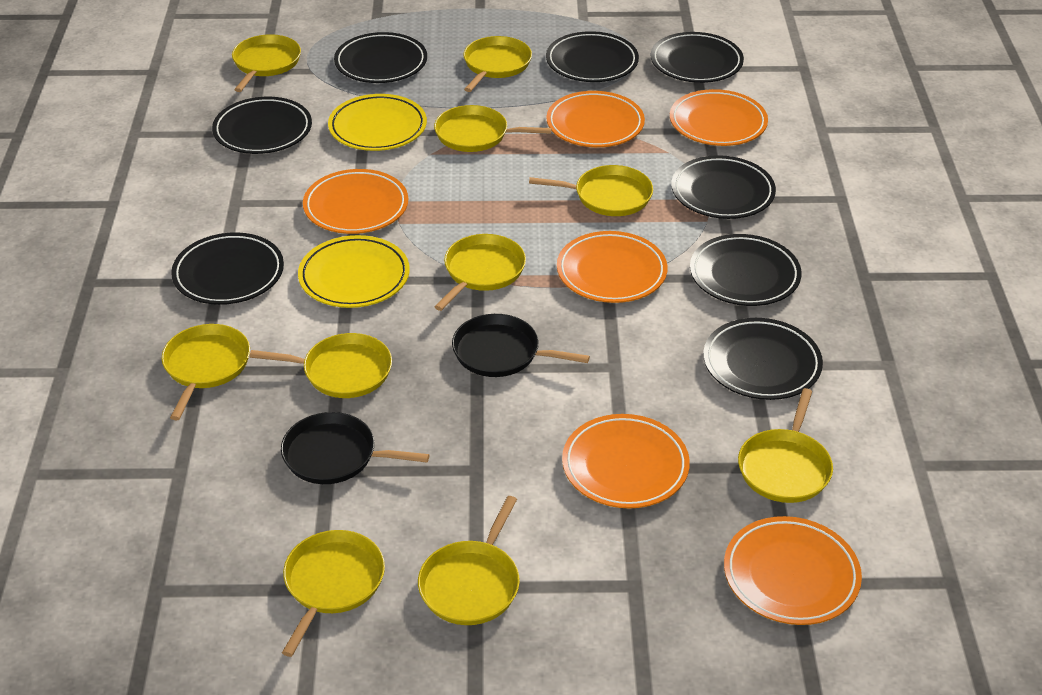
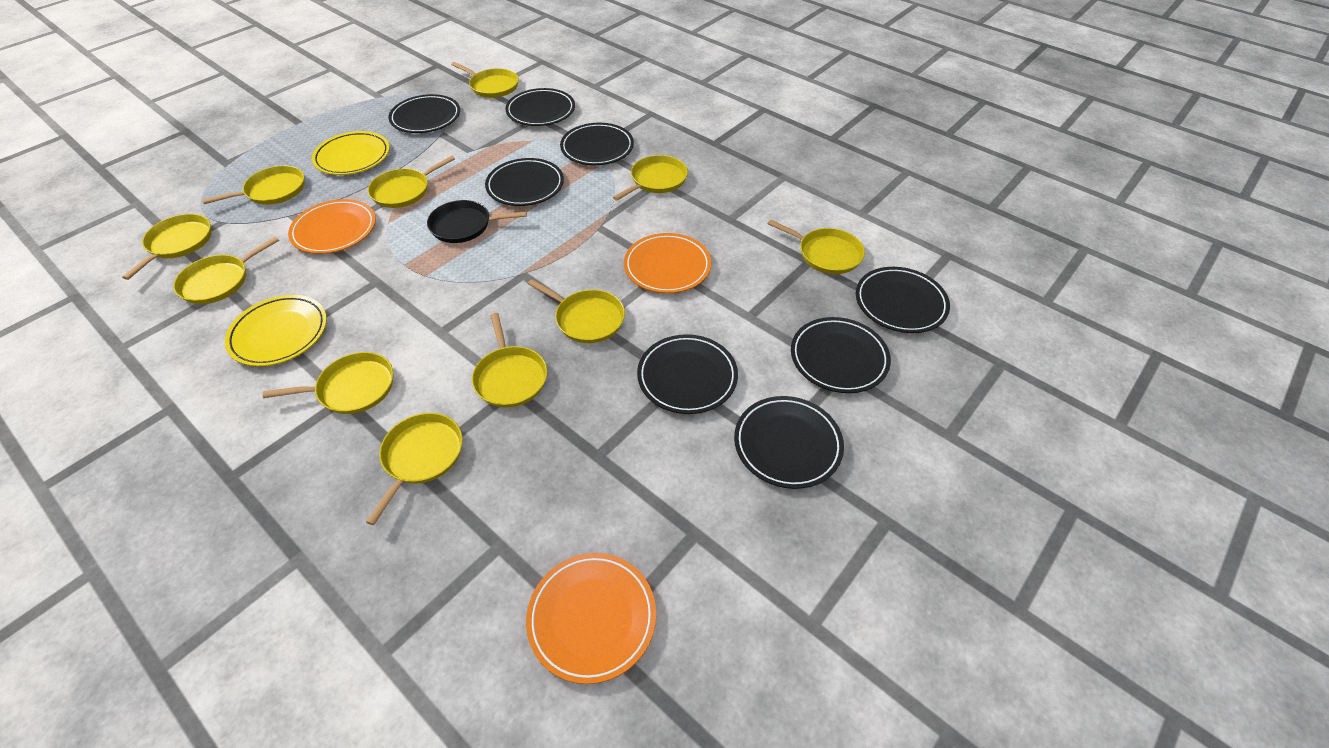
black pan: [281,412,429,484] [452,314,590,377] = 2 -> [427,200,527,243] = 1
orange plate: [303,169,408,234] [546,91,645,147] [557,231,668,303] [562,414,690,508] [670,89,768,146] [724,516,862,625] = 6 -> [288,199,376,254] [526,553,656,684] [624,233,711,293] = 3
yellow pan: [162,324,250,421] [232,34,301,92] [250,333,392,398] [282,530,385,657] [418,496,520,625] [434,105,552,152] [435,234,526,311] [464,36,532,92] [529,165,653,216] [738,388,833,503] = 10 -> [122,214,212,280] [173,236,279,304] [202,165,305,205] [263,352,393,414] [366,413,463,525] [368,156,455,208] [451,62,519,98] [472,313,547,408] [528,279,625,343] [613,155,688,201] [768,219,865,274] = 11

